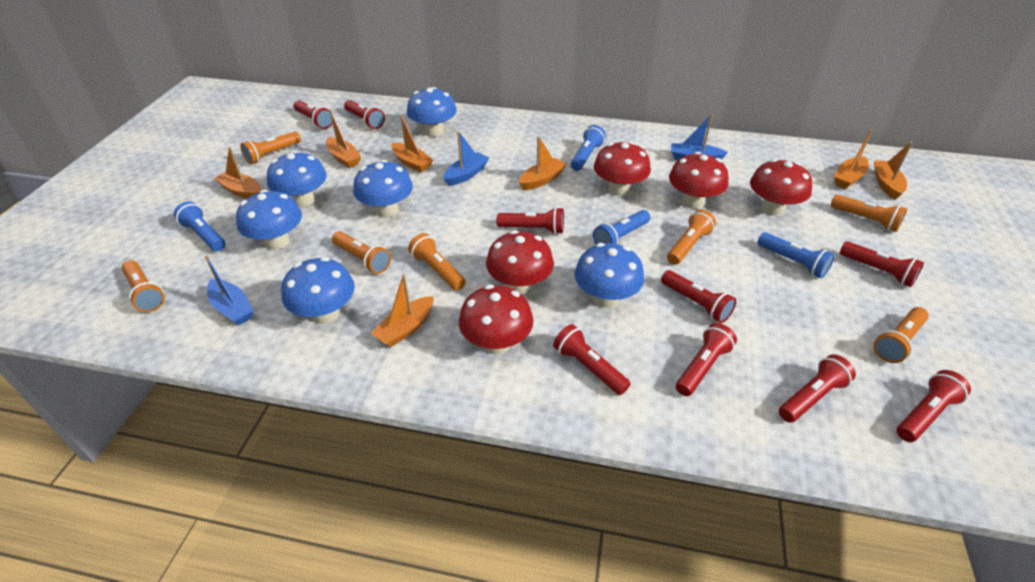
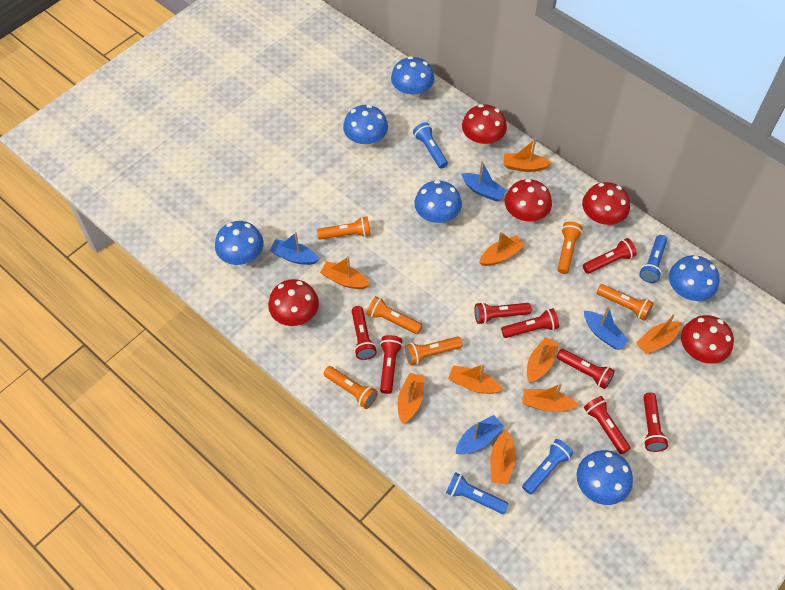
blue boat: [205,255,254,325] [443,131,489,186] [671,114,728,160] = 3 -> [269,232,319,265] [456,415,504,454] [461,161,507,201] [584,306,629,350] = 4
orange boat: [214,147,261,199] [326,111,362,168] [371,274,434,347] [391,115,433,172] [519,136,567,190] [834,130,873,189] [874,142,913,200] = 7 -> [320,257,370,289] [398,373,425,424] [448,364,503,394] [479,232,525,266] [490,430,515,485] [503,139,551,172] [522,383,578,412] [527,337,559,383] [636,314,681,354] = 9
orange flashlight: [121,260,165,312] [240,131,301,164] [332,231,391,274] [408,233,466,291] [667,209,716,265] [830,195,907,232] [873,307,929,363] = 7 -> [317,216,371,240] [324,366,378,409] [367,296,422,334] [405,336,462,365] [558,221,583,274] [597,284,654,321] = 6
red flashlight: [294,100,333,129] [344,100,385,129] [496,207,564,234] [553,324,631,395] [661,270,736,323] [676,323,737,396] [779,354,856,423] [840,241,924,287] [897,370,971,442] = 9 -> [352,306,377,360] [380,335,403,394] [474,302,531,324] [501,308,559,338] [557,349,615,389] [583,238,637,274] [584,396,631,454] [643,393,668,452] = 8

